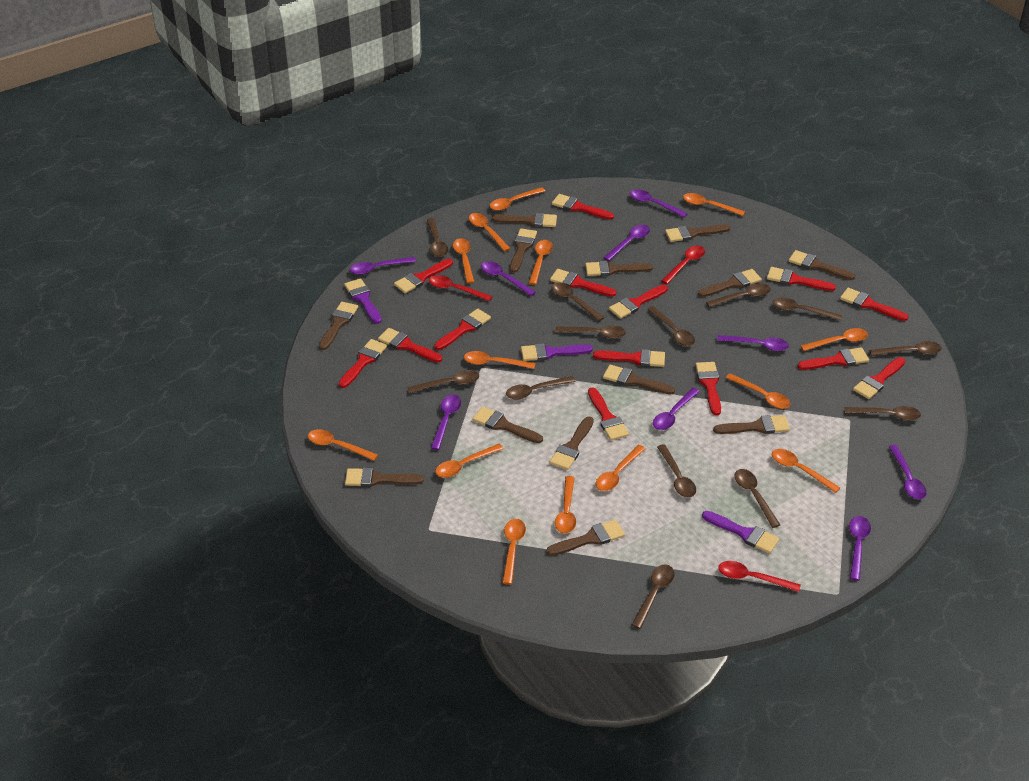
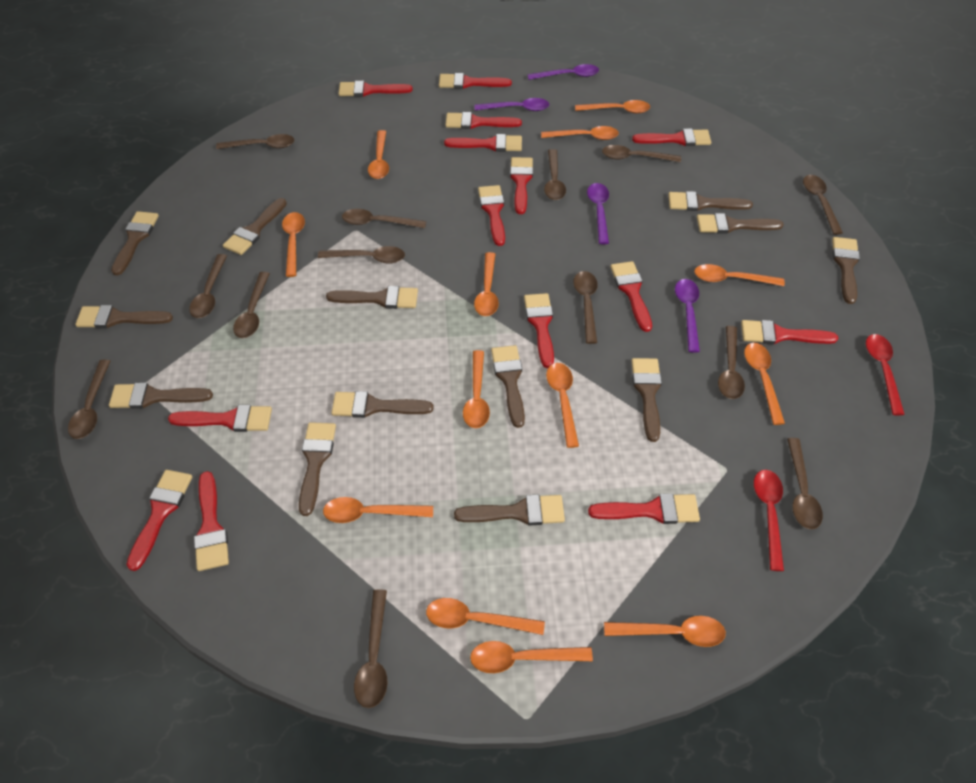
orange spoon: [308,429,378,461] [435,444,504,478] [453,238,474,284] [464,351,535,369] [469,213,511,252] [490,187,545,211] [502,519,526,585] [529,240,553,285] [555,476,576,533] [596,445,645,491] [683,193,745,216] [726,373,791,409] [772,449,840,493] [801,328,868,351] = 14 -> [282,212,305,277] [323,497,433,523] [368,130,389,179] [426,598,545,635] [463,350,490,428] [470,641,593,673] [474,252,499,316] [541,126,619,140] [546,363,579,448] [575,100,650,113] [604,616,726,647] [694,264,785,286] [744,343,785,425] = 13
purple brush: [344,278,382,324] [521,343,593,361] [702,511,779,554] = 3 -> none = 0
purple spoon: [350,257,416,275] [431,395,461,450] [481,261,536,296] [603,225,650,261] [630,189,688,218] [653,388,700,430] [717,335,789,351] [849,516,871,581] [889,445,926,499] = 9 -> [475,98,549,111] [527,64,599,80] [587,183,609,244] [675,279,700,353] = 4
red spoon: [429,275,493,302] [661,246,705,284] [718,561,801,592] = 3 -> [754,470,784,571] [866,334,905,415] = 2

